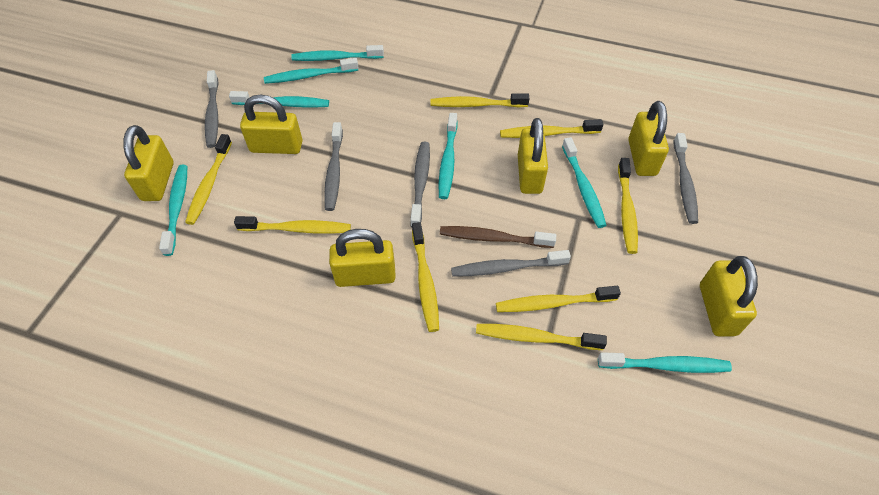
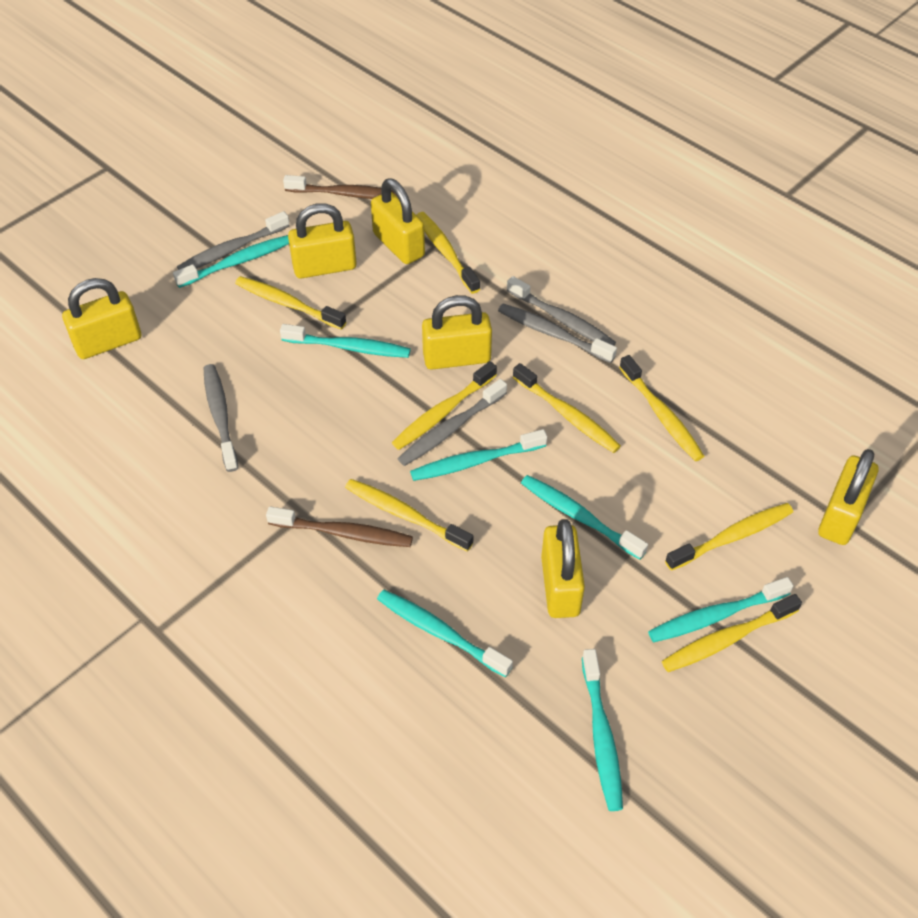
brown toothbrush: [440,226,556,248] = 1 -> [266,507,413,547] [283,175,397,199] = 2

